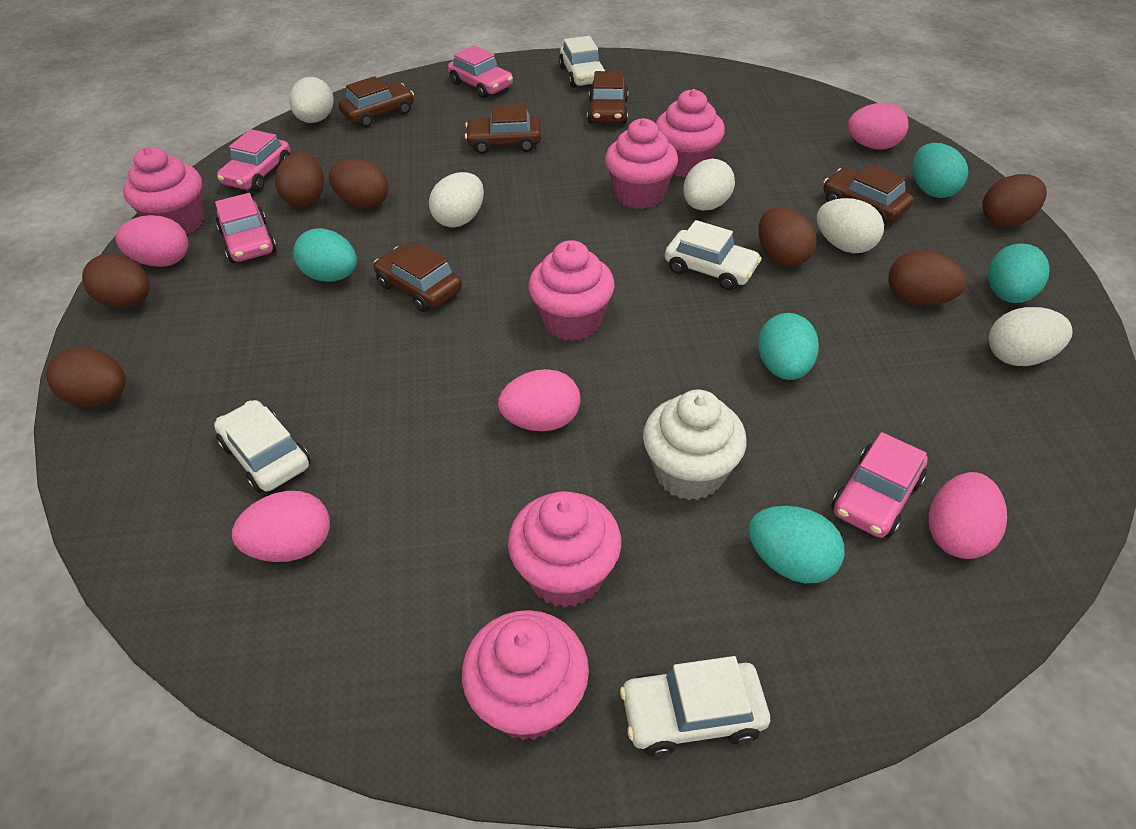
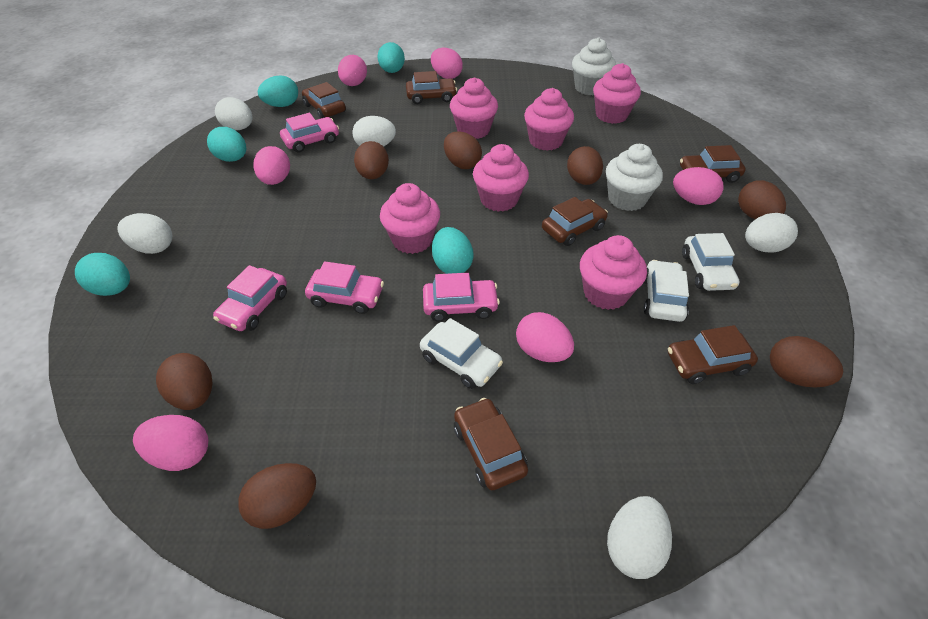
brown car: [338,76,414,128] [374,244,462,312] [465,104,541,154] [587,71,628,124] [823,164,913,224] = 5 -> [302,82,346,119] [406,71,457,104] [454,398,528,490] [542,197,608,246] [668,325,758,384] [680,145,746,183] = 6
pink egg: [115,215,188,267] [232,491,330,562] [498,369,580,431] [848,103,908,150] [929,472,1007,559] = 5 -> [133,415,208,471] [253,146,290,185] [338,55,367,86] [431,48,463,79] [516,312,574,362] [673,167,724,205] = 6
white car: [214,400,311,493] [559,36,606,88] [620,656,770,757] [665,220,761,291] = 4 -> [420,318,503,389] [644,260,689,322] [682,233,740,291] = 3
white cupcake: [643,389,747,500] = 1 -> [572,37,616,95] [606,144,663,211] = 2

